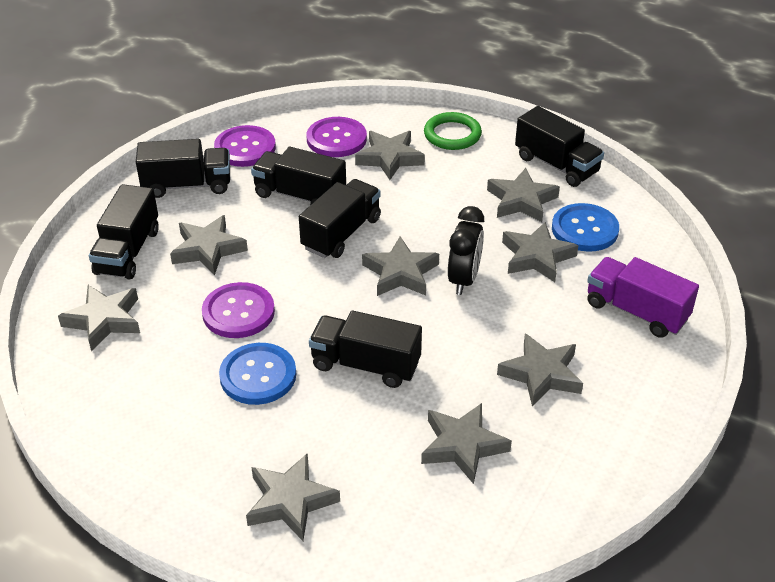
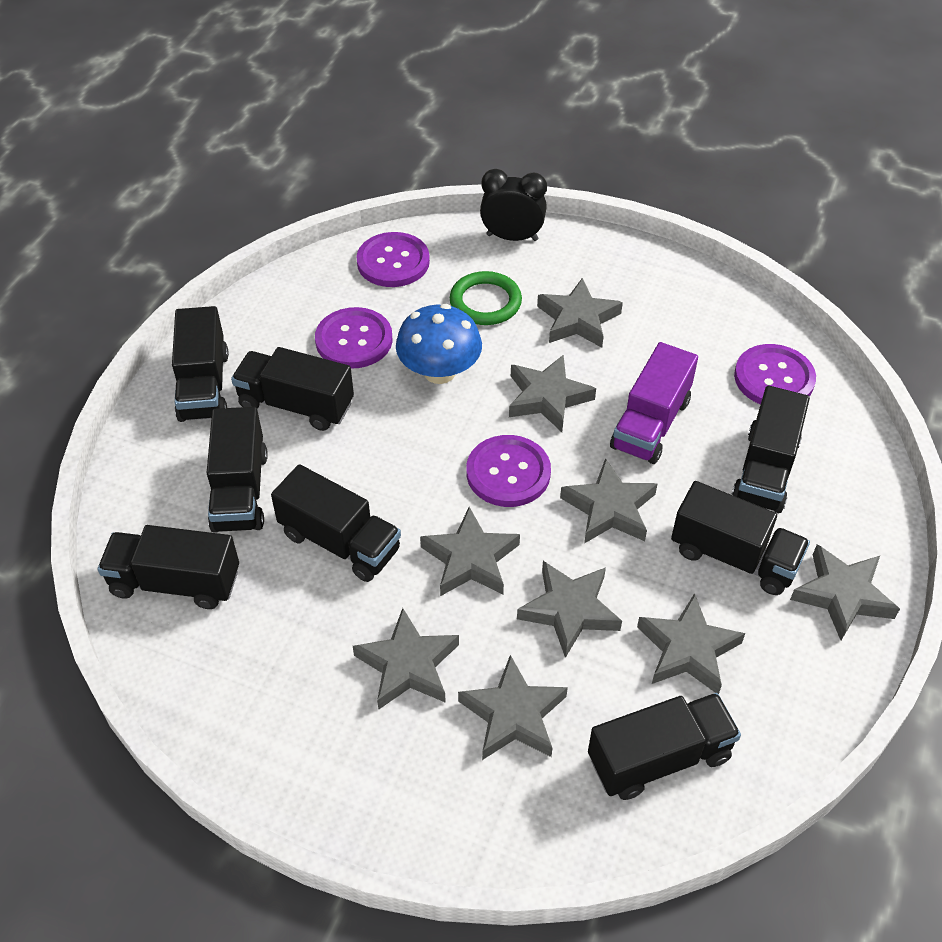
black truck: [89,184,159,280] [136,139,230,198] [251,147,346,205] [299,179,381,258] [309,311,422,388] [515,106,604,187] = 6 -> [98,525,239,609] [172,306,229,422] [207,407,268,533] [231,347,354,431] [271,464,401,582] [588,693,741,800] [671,481,810,595] [732,386,810,513] = 8
blue button: [219,343,296,405] [552,203,619,252] = 2 -> none = 0
blue mushroom: none = 0 -> [396,304,482,384] = 1
purple button: [202,282,275,338] [214,125,276,167] [307,117,367,157] = 3 -> [315,307,393,369] [356,232,430,287] [467,435,551,507] [734,344,816,405] = 4

